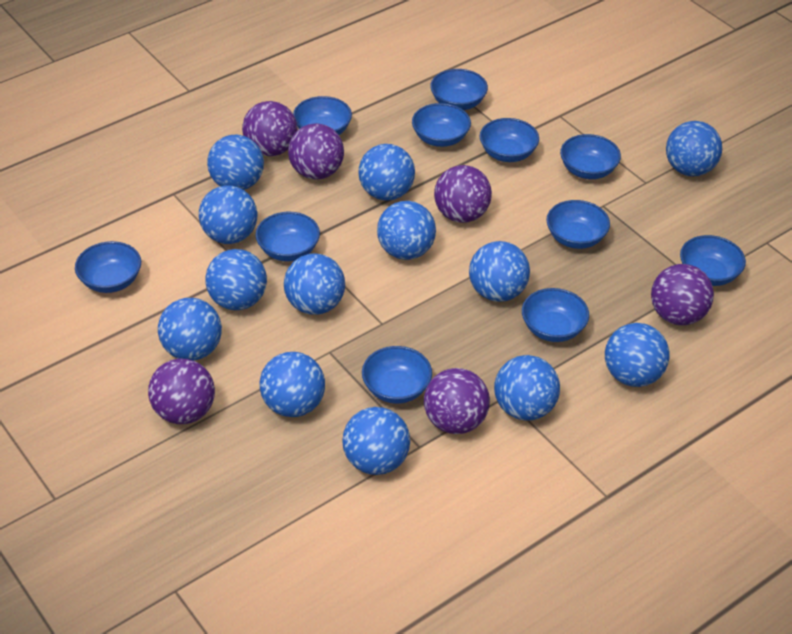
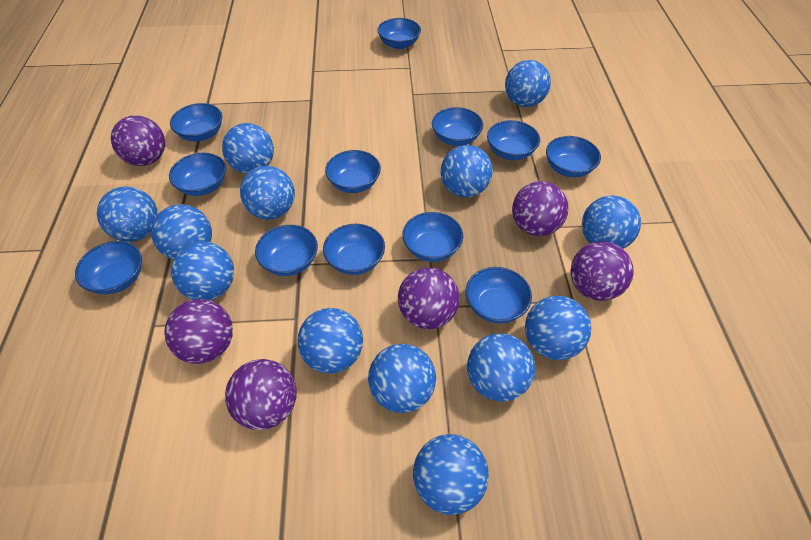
blue bowl: [75,241,141,293] [255,212,320,261] [293,96,352,135] [362,346,432,404] [412,103,471,147] [430,69,488,110] [480,118,539,162] [522,288,589,342] [546,200,610,249] [560,134,621,179] [680,235,746,286] = 11 -> [75,241,142,294] [169,153,226,196] [170,103,222,141] [255,225,318,276] [323,224,385,275] [325,150,381,193] [377,18,421,49] [402,212,463,262] [432,107,483,146] [466,267,532,324] [487,120,540,160] [546,136,601,177] = 12

